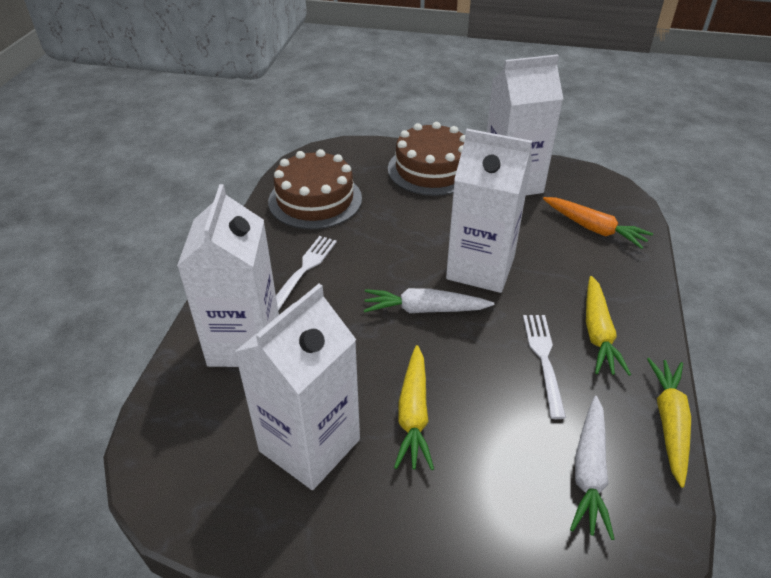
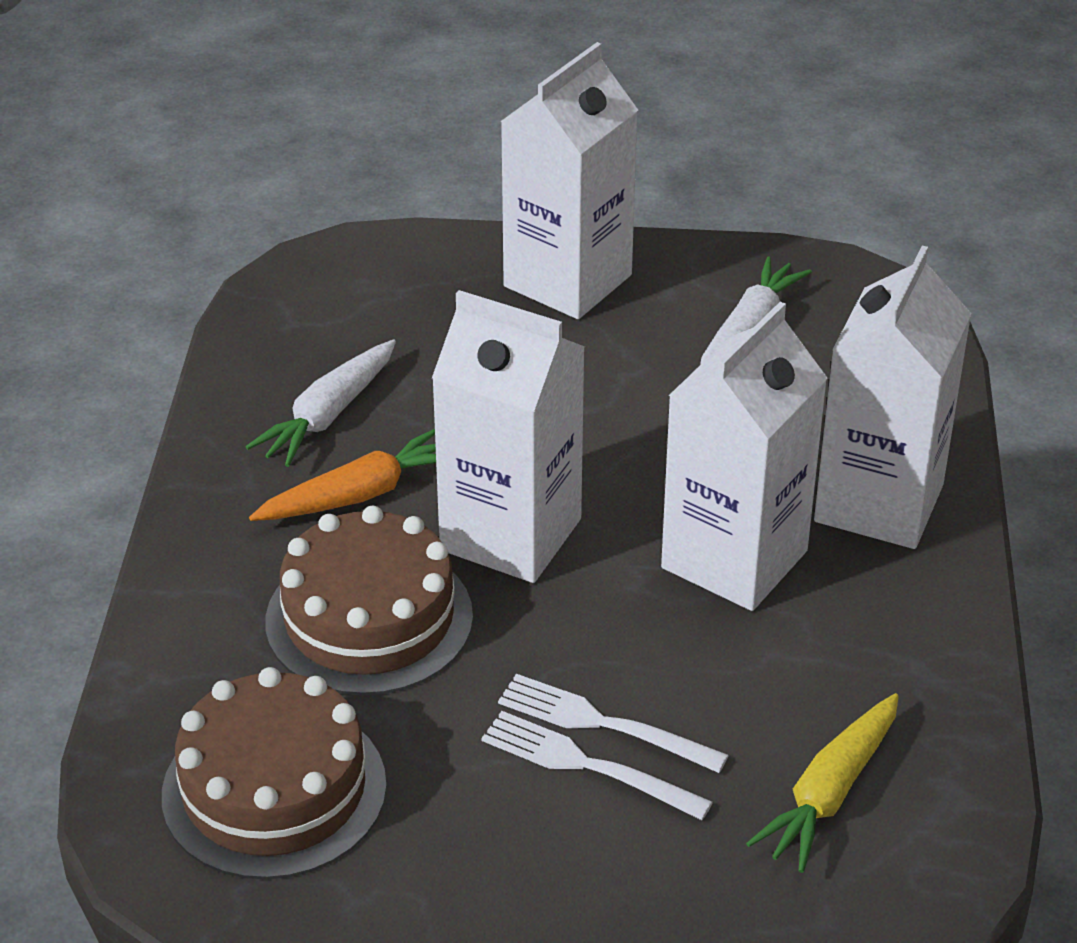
yellow carrot: [394,345,434,470] [586,276,631,376] [647,358,691,488] = 3 -> [746,693,899,873] = 1

